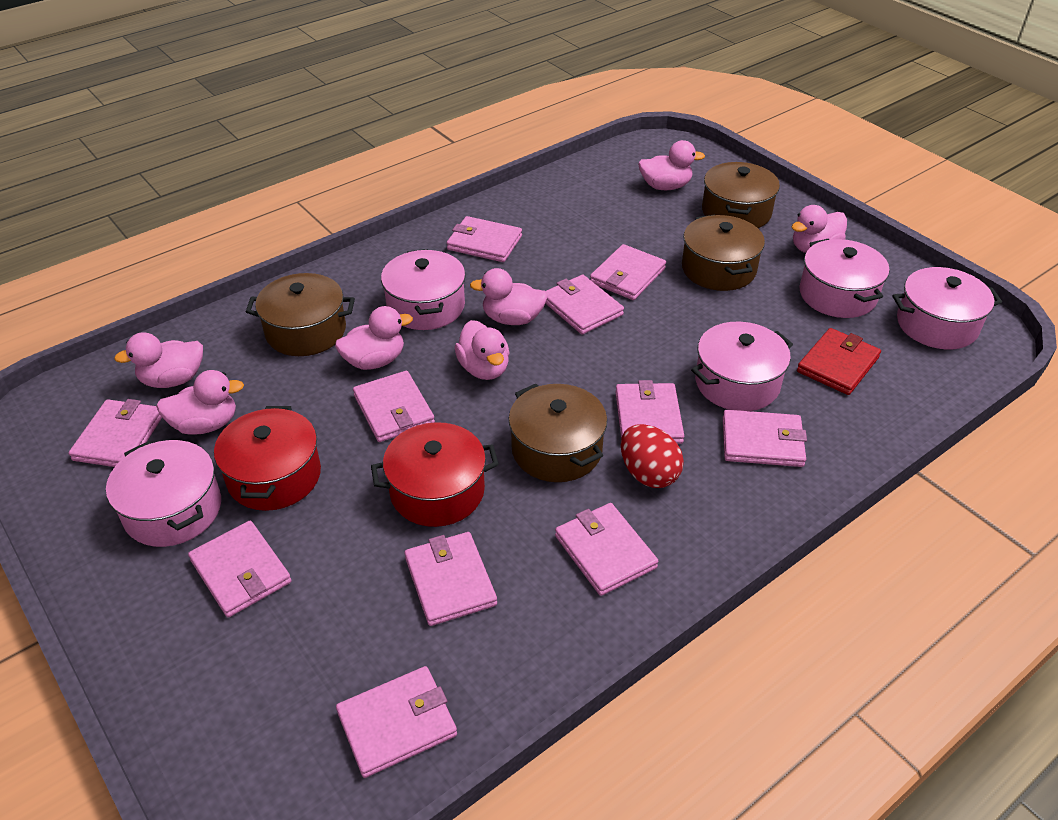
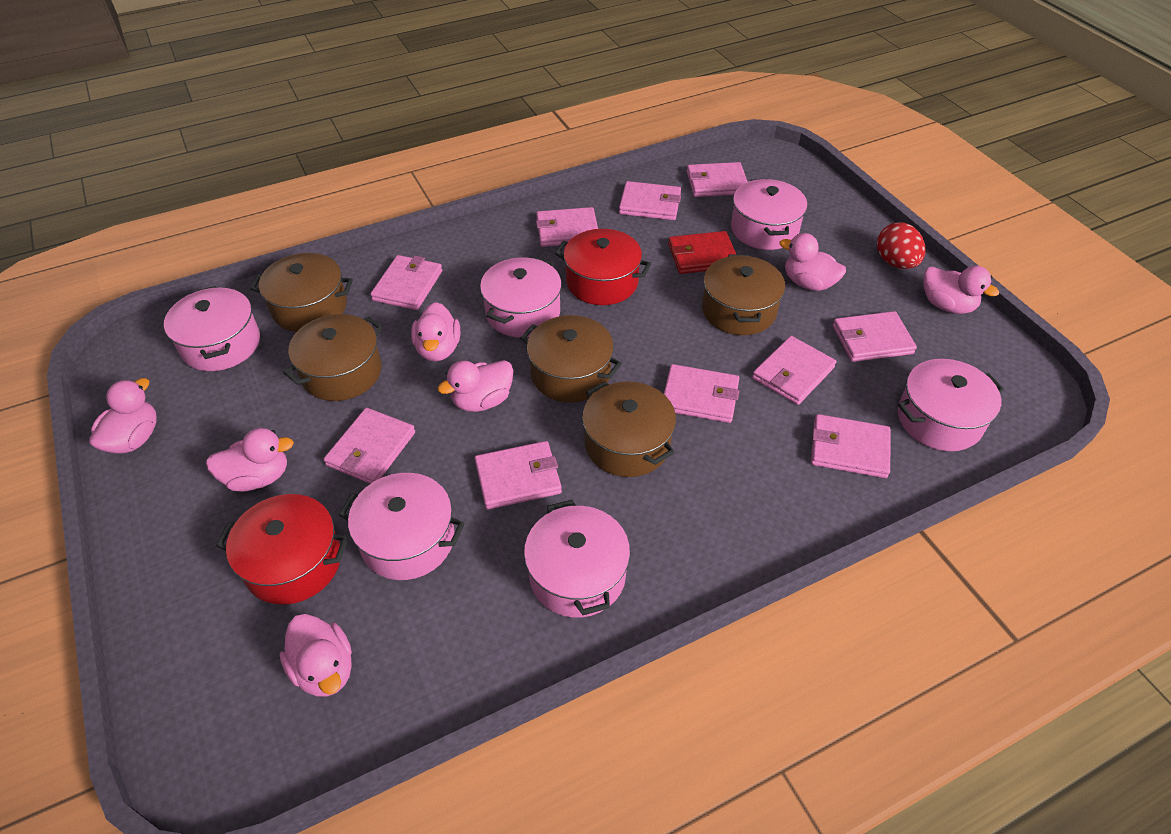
brown pot: [246,273,355,356] [509,384,607,482] [682,215,765,291] [702,162,780,228] = 4 -> [250,253,353,332] [283,314,383,401] [520,315,622,402] [582,381,676,477] [702,254,785,335] = 5
pink pot: [106,440,221,547] [381,249,465,330] [691,322,793,411] [800,239,889,318] [892,267,1002,349] = 5 -> [164,286,260,371] [339,473,465,580] [480,257,562,338] [524,500,630,618] [731,179,807,250] [898,359,1004,451] = 6
pink wallet: [69,399,162,467] [188,521,291,617] [336,666,457,778] [353,371,435,442] [404,532,497,626] [447,216,522,262] [545,275,624,334] [555,503,659,596] [590,244,666,300] [615,380,684,444] [723,410,807,467] = 11 -> [324,408,415,484] [370,255,442,310] [475,441,562,510] [536,207,598,247] [619,181,681,220] [664,364,739,423] [687,162,748,197] [752,336,836,405] [811,414,890,478] [833,311,917,362] = 10

